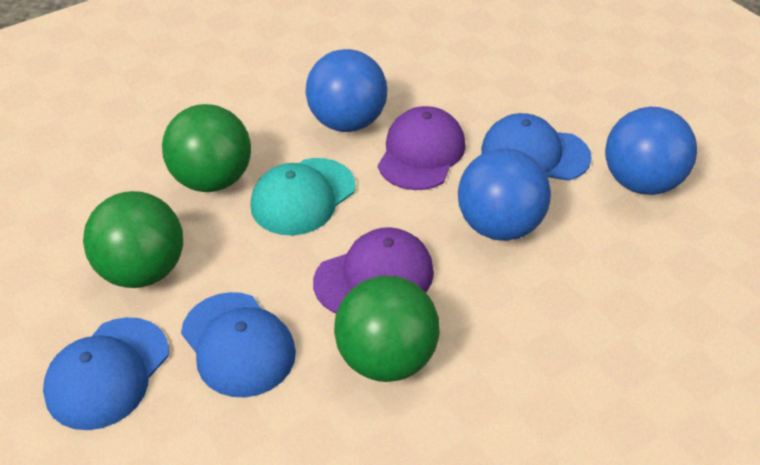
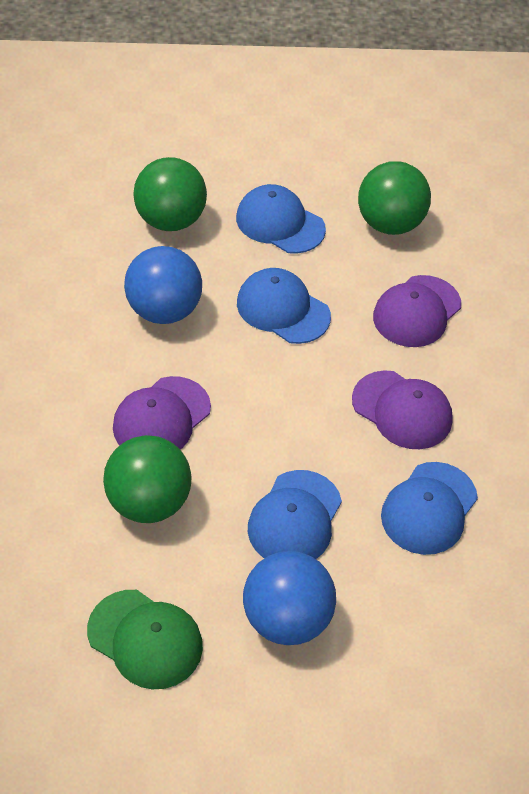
blue ball: [306,49,388,132] [458,148,551,241] [605,107,697,195] = 3 -> [124,246,202,324] [243,551,336,645] = 2
blue cap: [43,317,169,430] [181,292,296,397] [481,113,592,181] = 3 -> [236,184,326,254] [237,268,331,344] [248,470,342,559] [381,462,478,555] = 4
green cap: none = 0 -> [87,590,203,689] = 1
purple cap: [313,227,434,313] [378,106,466,190] = 2 -> [113,376,211,449] [352,370,453,449] [373,275,461,347] = 3
turquoise cap: [251,158,356,235] = 1 -> none = 0

